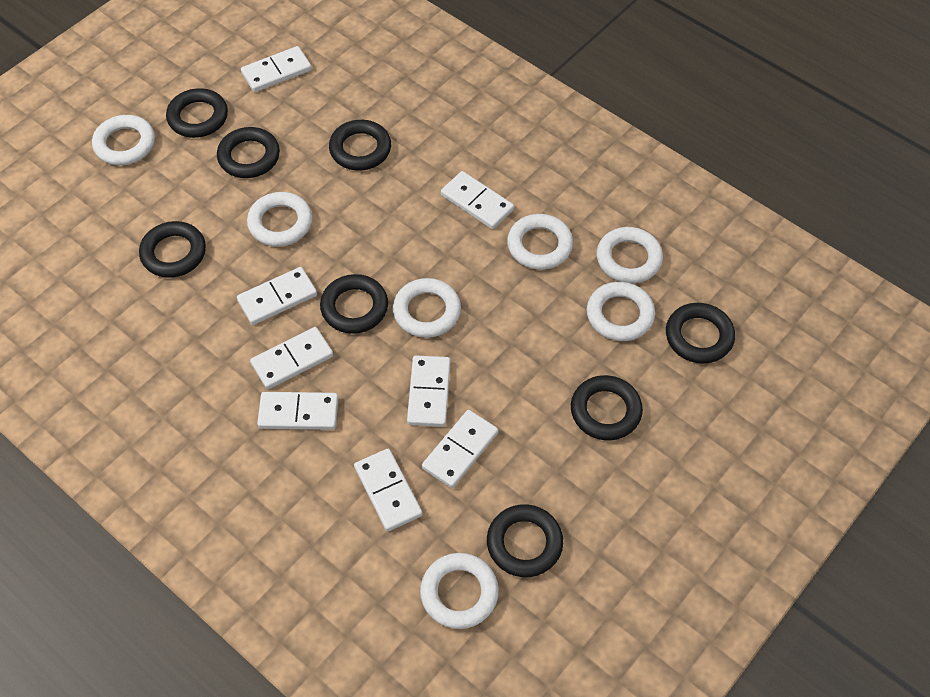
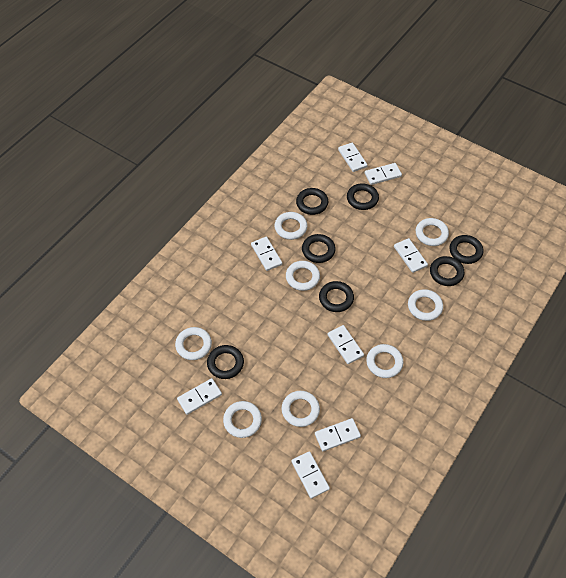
black ring: [139,221,206,278] [166,88,228,138] [217,127,280,178] [320,274,388,334] [329,120,391,170] [487,504,563,577] [571,375,643,440] [666,303,735,364] = 8 -> [207,345,244,379] [296,188,328,215] [302,234,336,263] [319,281,354,312] [347,183,379,210] [430,256,465,286] [450,235,483,264] = 7
white ring: [92,115,155,165] [247,192,312,247] [393,278,461,338] [420,553,499,629] [507,214,573,270] [587,282,655,341] [596,227,663,283] = 7 -> [175,327,212,360] [223,401,262,438] [274,212,307,240] [282,391,320,427] [286,261,320,291] [366,344,403,378] [408,289,443,321] [416,218,449,246] = 8

